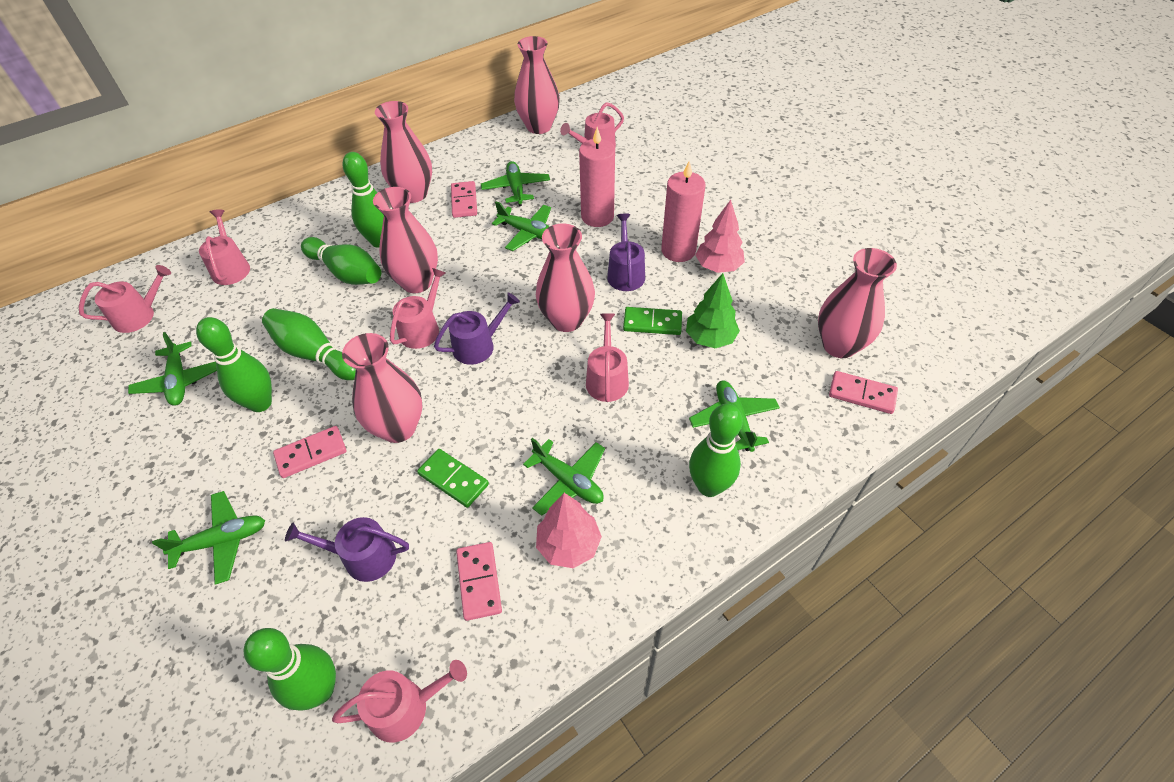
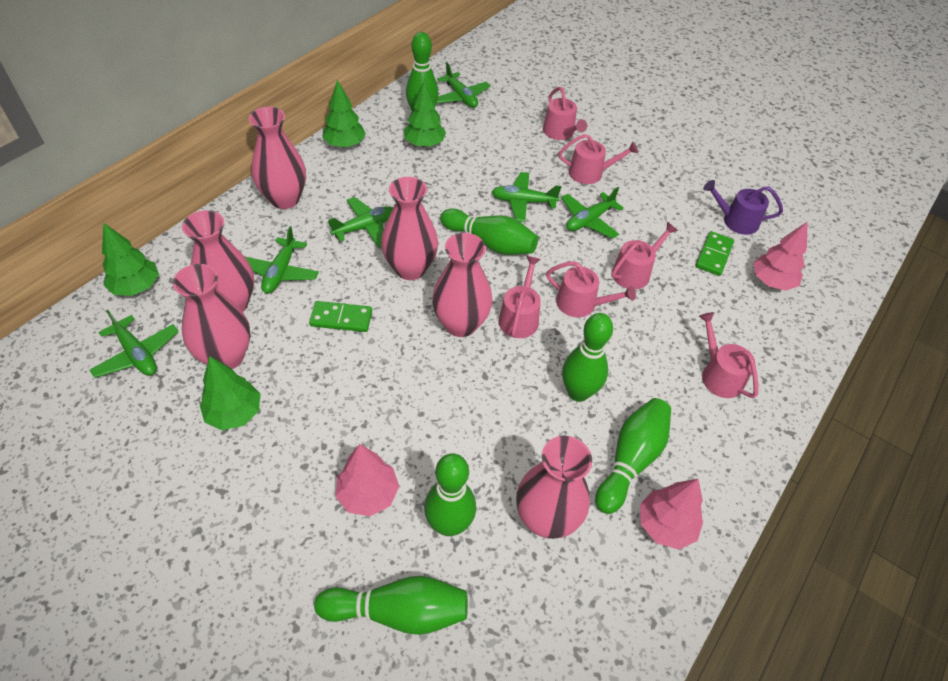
green tree: [686,273,740,348] = 1 -> [102,223,159,296] [200,356,261,430] [322,80,366,148] [404,80,446,147] = 4
pink candle: [579,127,615,227] [661,161,705,262] = 2 -> none = 0
pink domino: [273,426,346,478] [451,181,477,218] [456,542,502,621] [829,371,898,414] = 4 -> none = 0
pink tree: [536,493,602,568] [696,200,745,273] = 2 -> [335,444,399,516] [640,479,703,550] [754,222,808,291] = 3
purple watering can: [285,517,409,582] [434,292,520,365] [607,213,645,291] = 3 -> [703,180,783,235] = 1

